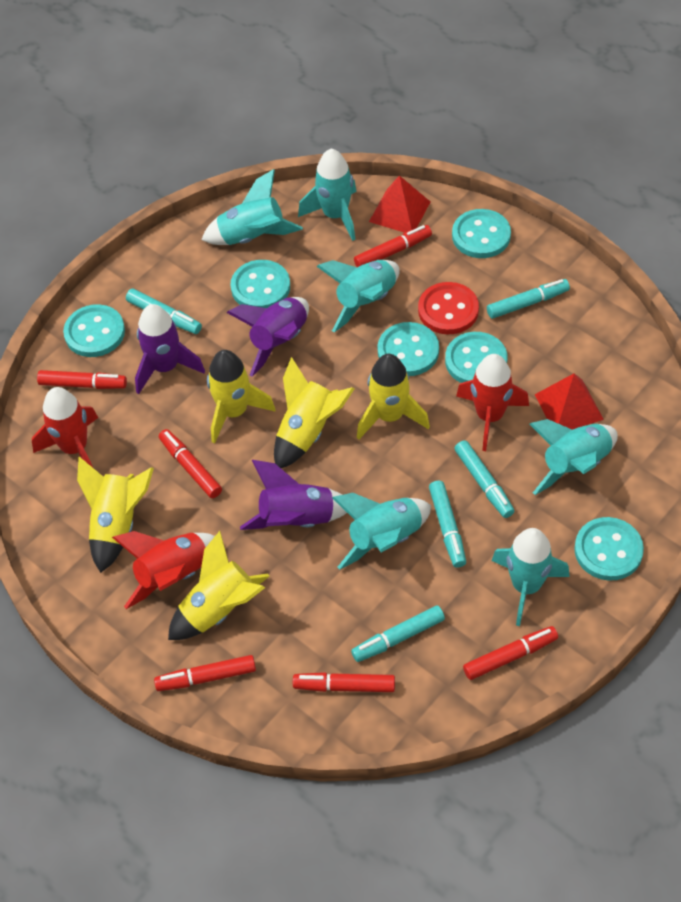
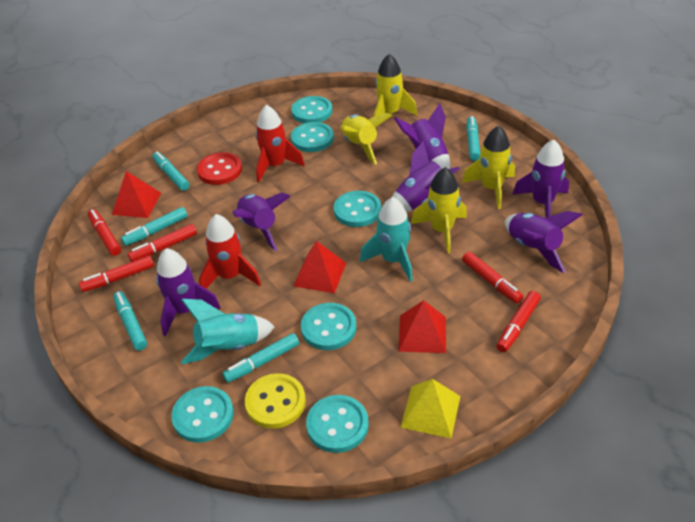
purple rocket: [135,304,205,394] [227,297,309,377] [240,460,347,530] = 3 -> [156,248,220,336] [233,193,291,251] [392,141,460,213] [394,103,450,169] [505,211,582,273] [512,139,569,217] = 6
red marker: [37,370,127,389] [154,655,256,691] [159,429,222,498] [293,672,395,692] [354,225,432,267] [463,626,558,680] = 6 -> [79,256,154,292] [88,209,121,256] [128,224,197,262] [462,252,523,303] [497,291,541,352] = 5
red pyramid: [369,175,430,233] [535,373,604,430] = 2 -> [112,171,161,218] [293,241,346,293] [398,300,446,353] = 3
red rocket: [32,387,98,468] [112,531,215,609] [456,354,529,451] = 3 -> [199,214,261,289] [255,105,305,182] = 2
turquoise rocket: [201,169,303,245] [298,149,356,241] [316,260,400,332] [332,493,431,570] [492,528,570,626] [529,419,618,495] = 6 -> [181,299,275,364] [360,197,413,282] = 2
yellow button: none = 0 -> [245,373,306,429] = 1
yellow pyramid: none = 0 -> [400,379,461,438] = 1
yellow rocket: [77,457,154,573] [168,531,269,640] [207,350,275,444] [274,357,354,468] [357,354,430,440] = 5 -> [340,113,392,165] [374,54,417,117] [411,167,467,253] [462,126,515,209] = 4

